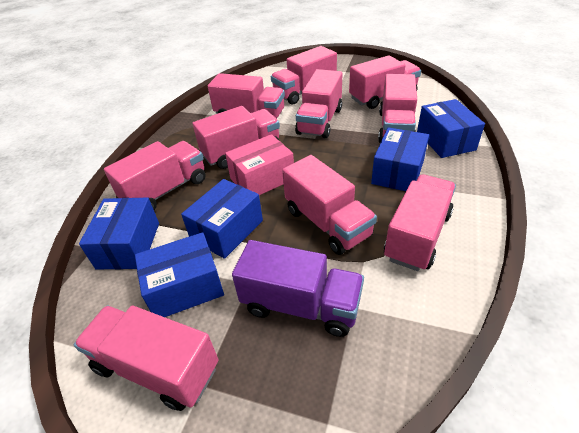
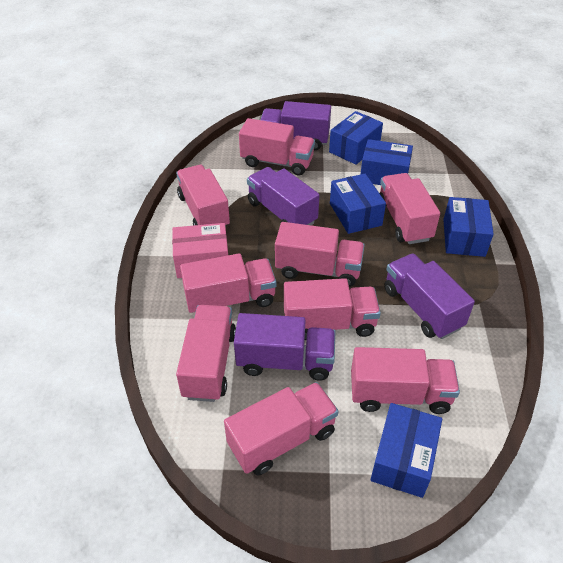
pink truck: [74,305,218,411] [104,141,206,210] [193,106,280,169] [208,73,285,119] [271,46,337,104] [282,155,377,255] [295,69,343,138] [349,55,421,109] [378,74,417,143] [384,174,456,271] = 10 -> [176,165,230,228] [176,305,236,402] [180,253,276,313] [224,382,339,475] [239,118,315,176] [275,222,365,287] [284,278,381,340] [351,347,460,414] [380,173,440,244] = 9
purple truck: [232,240,364,337] = 1 -> [234,313,335,381] [247,167,320,225] [261,101,331,150] [384,254,475,339] = 4

